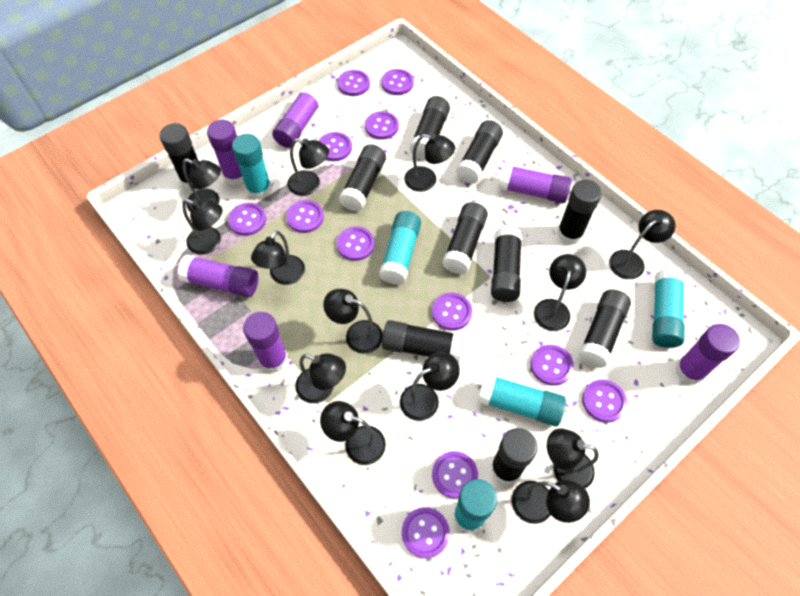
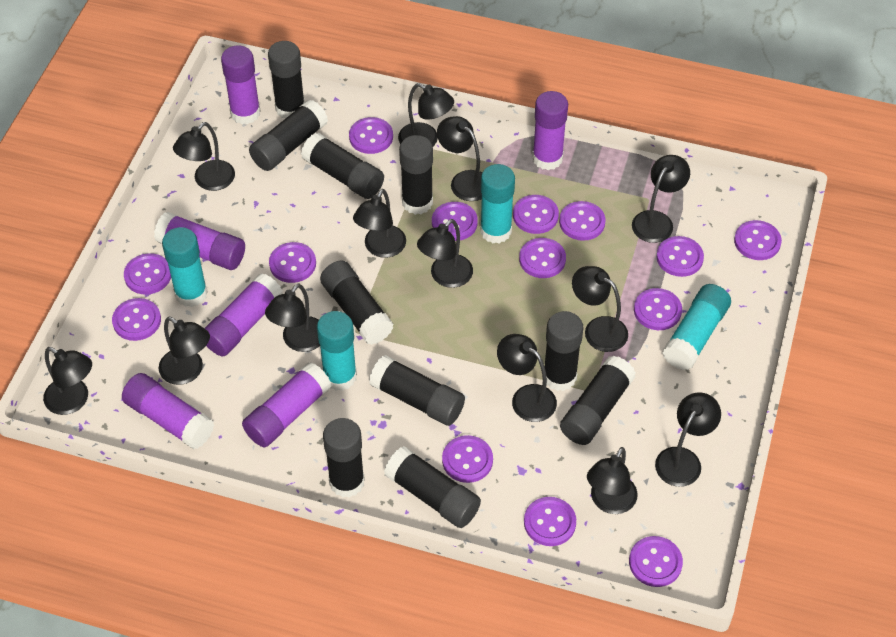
purple button: [228,203,266,236] [286,200,324,233] [318,132,352,161] [336,226,375,261] [337,70,370,96] [365,111,399,140] [381,69,414,95] [402,507,450,558] [432,293,472,331] [432,451,478,499] [530,345,574,386] [582,379,627,423] = 12 -> [112,298,161,341] [124,253,171,294] [269,242,316,283] [349,117,393,154] [432,202,478,241] [442,435,493,483] [513,195,559,234] [519,238,566,278] [524,497,576,546] [559,201,606,241] [629,536,683,587] [634,288,682,330] [656,236,704,277] [734,220,782,260] = 14
turquoise glue stick: [232,134,272,199] [379,211,421,285] [453,479,497,533] [478,373,566,426] [652,269,685,348] = 5 -> [162,227,208,307] [317,311,357,391] [480,164,515,243] [662,284,731,370] = 4

